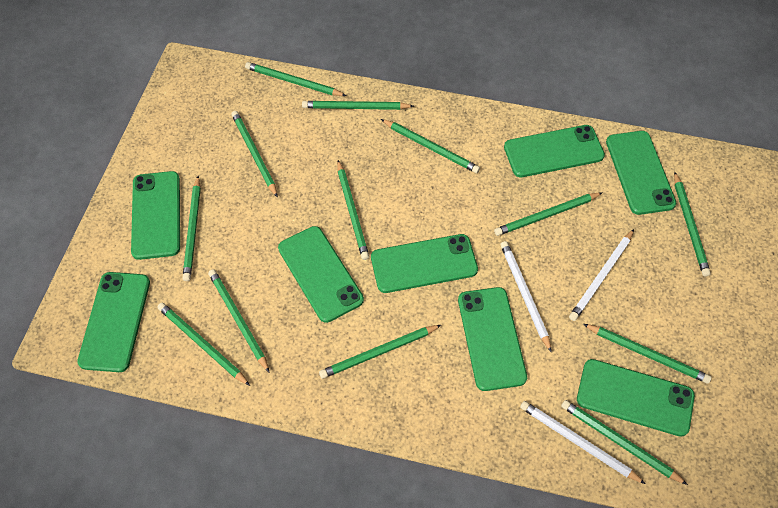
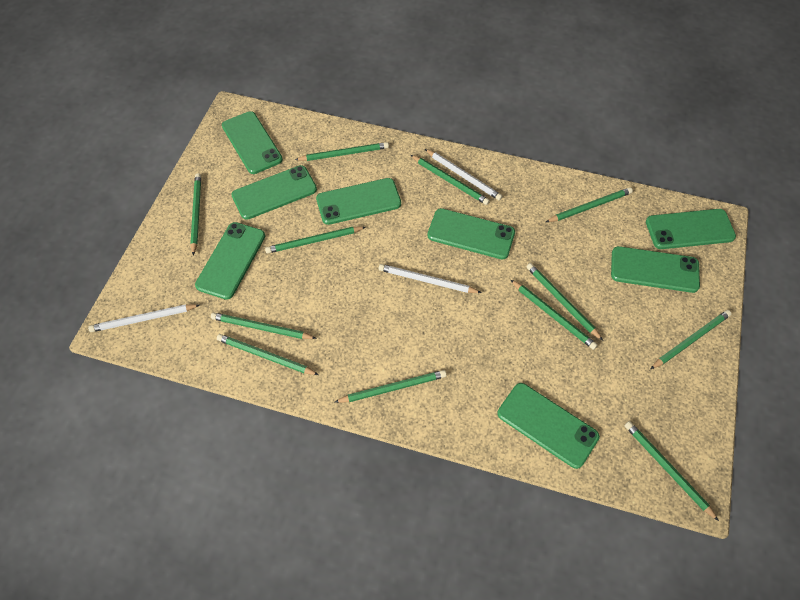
green pencil: [157,303,250,386] [182,176,201,281] [208,269,270,373] [231,111,278,198] [245,62,346,96] [302,101,414,110] [319,325,441,379] [337,160,369,260] [381,119,480,173] [494,192,603,236] [561,400,688,485] [583,324,712,384] [674,172,711,277] = 13 -> [190,173,201,256] [211,312,317,339] [217,334,319,375] [265,226,365,254] [295,142,389,161] [335,370,447,403] [411,155,490,205] [511,280,597,350] [526,263,603,341] [546,187,633,222] [624,421,719,521] [651,310,732,369] = 12

